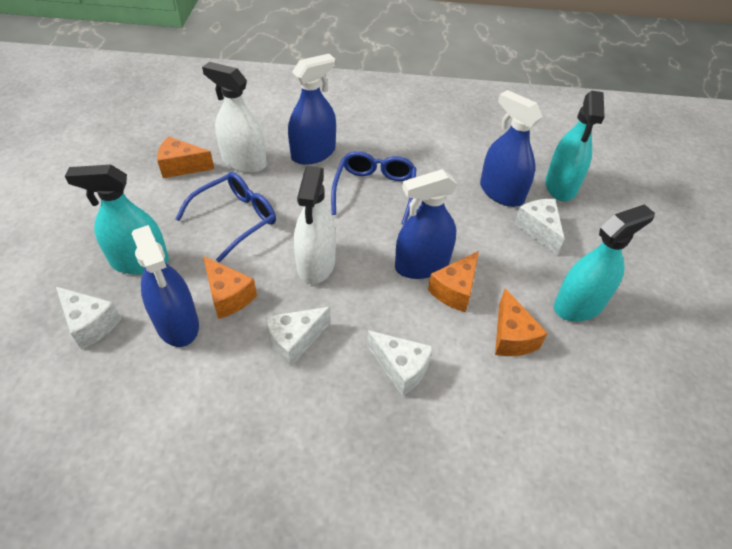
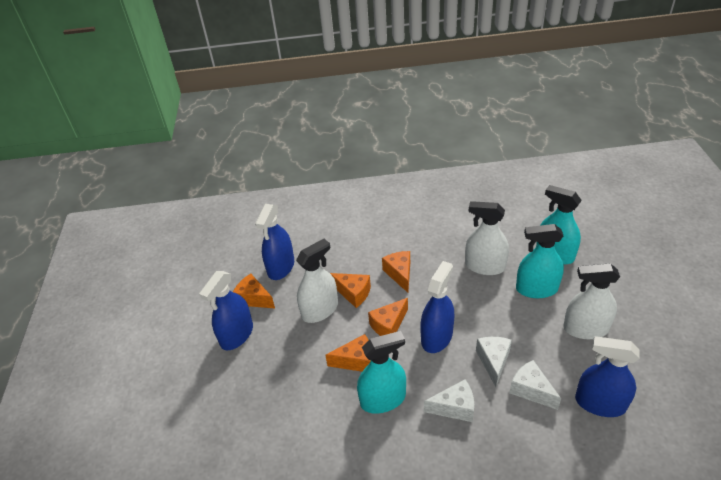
blue glasses: [175,172,276,262] [331,151,416,225] = 2 -> none = 0
orange cheese: [157,136,214,178] [203,256,257,319] [428,251,479,312] [495,288,548,356] = 4 -> [233,273,275,308] [325,334,371,372] [330,273,371,308] [368,298,408,336] [382,251,410,293] = 5
white cheese: [56,287,121,350] [265,307,331,367] [367,330,433,396] [514,199,565,255] = 4 -> [424,379,474,422] [476,337,512,387] [509,360,561,410] = 3
white spray bottle: [202,62,267,173] [294,166,336,284] = 2 -> [296,239,338,323] [465,201,509,275] [563,264,620,339] = 3

